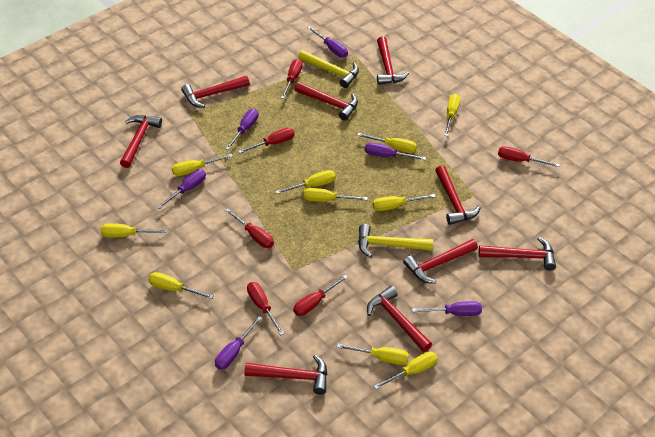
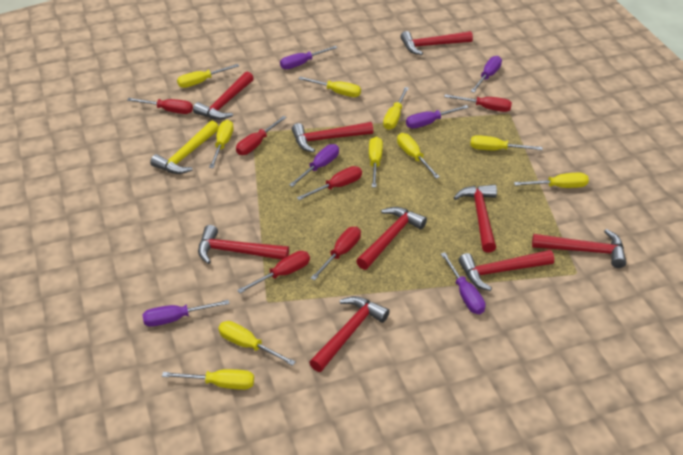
yellow hammer: [298,50,359,88] [358,224,433,258] = 2 -> [150,121,219,174] = 1

